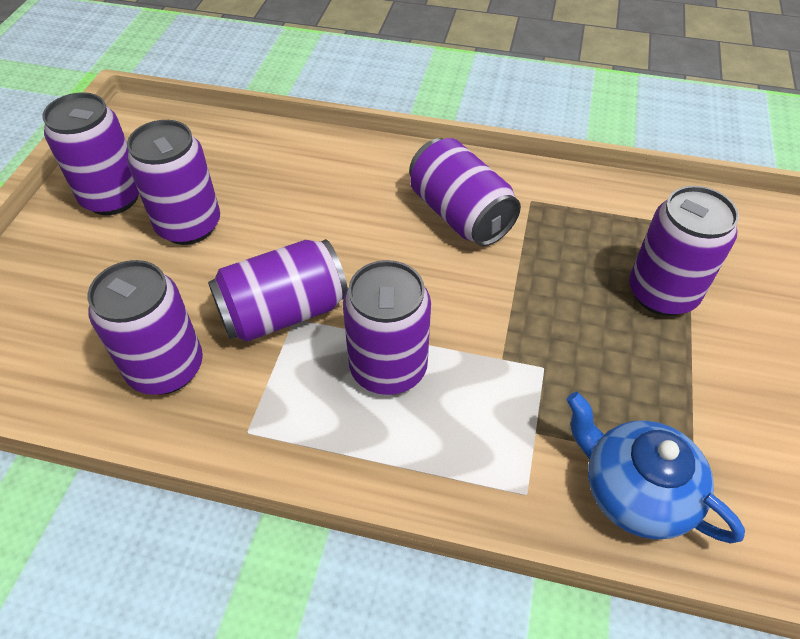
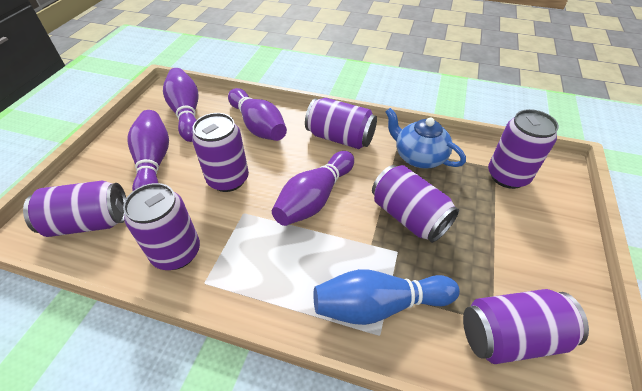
blue bowling pin: none = 0 -> [314,269,460,325] = 1
purple bowling pin: none = 0 -> [127,110,169,191] [163,68,199,142] [228,88,287,141] [272,151,354,226] = 4

